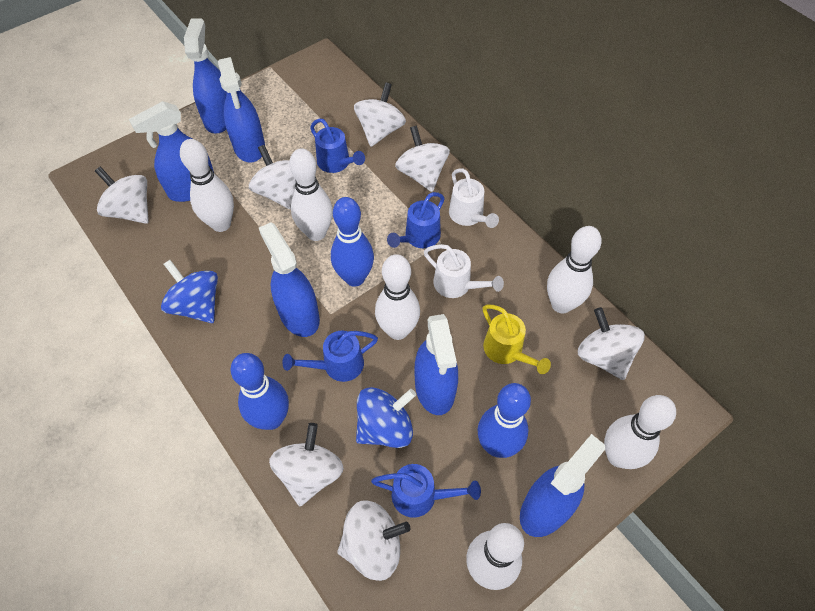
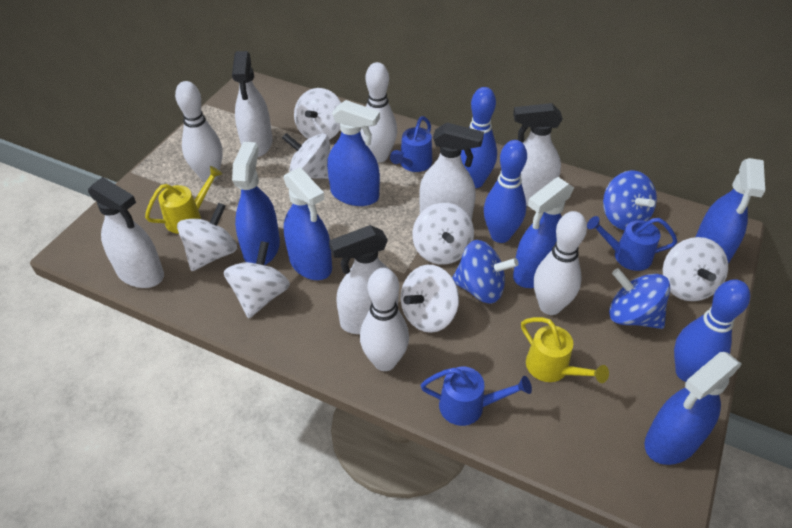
blue spinning top: [161,260,218,323] [356,387,416,448] = 2 -> [452,240,518,304] [603,170,657,230] [609,268,670,329] = 3
blue watering can: [282,331,378,382] [310,118,365,173] [371,464,481,518] [387,192,445,248] = 4 -> [390,116,432,172] [421,367,532,426] [587,216,677,271] = 3
white bowling pin: [180,139,234,232] [289,148,333,241] [375,254,420,340] [466,523,524,590] [547,226,602,314] [604,395,676,469] = 6 -> [175,81,223,182] [360,62,397,163] [360,268,409,371] [534,211,587,315] = 4
white spray bottle: none = 0 -> [88,177,164,288] [232,51,272,157] [329,225,399,334] [419,122,484,220] [513,103,563,206] = 5
white watering can: [424,244,504,298] [449,169,499,228] = 2 -> none = 0
yellow watering can: [483,304,551,374] = 1 -> [145,166,222,234] [521,317,609,383] = 2

